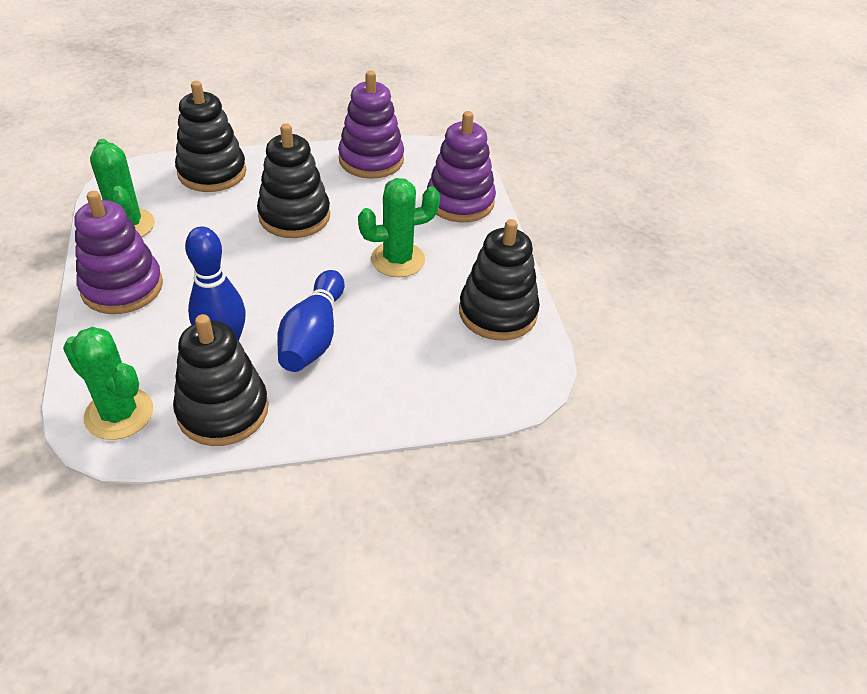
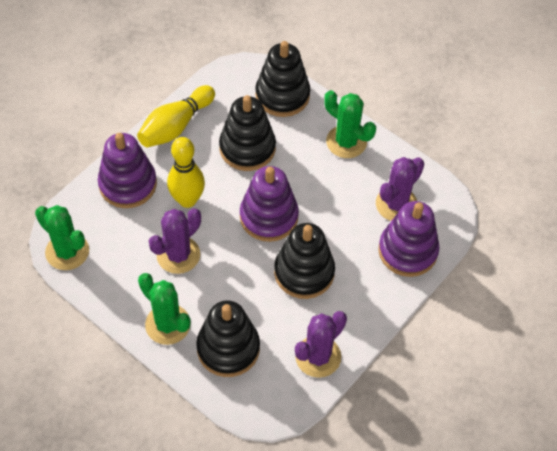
blue bowling pin: [185,226,246,341] [277,270,344,372] = 2 -> none = 0
purple cactus: none = 0 -> [149,208,201,274] [295,311,347,378] [376,157,424,221] = 3
yellow bowling pin: none = 0 -> [137,85,215,147] [167,137,205,208] = 2

